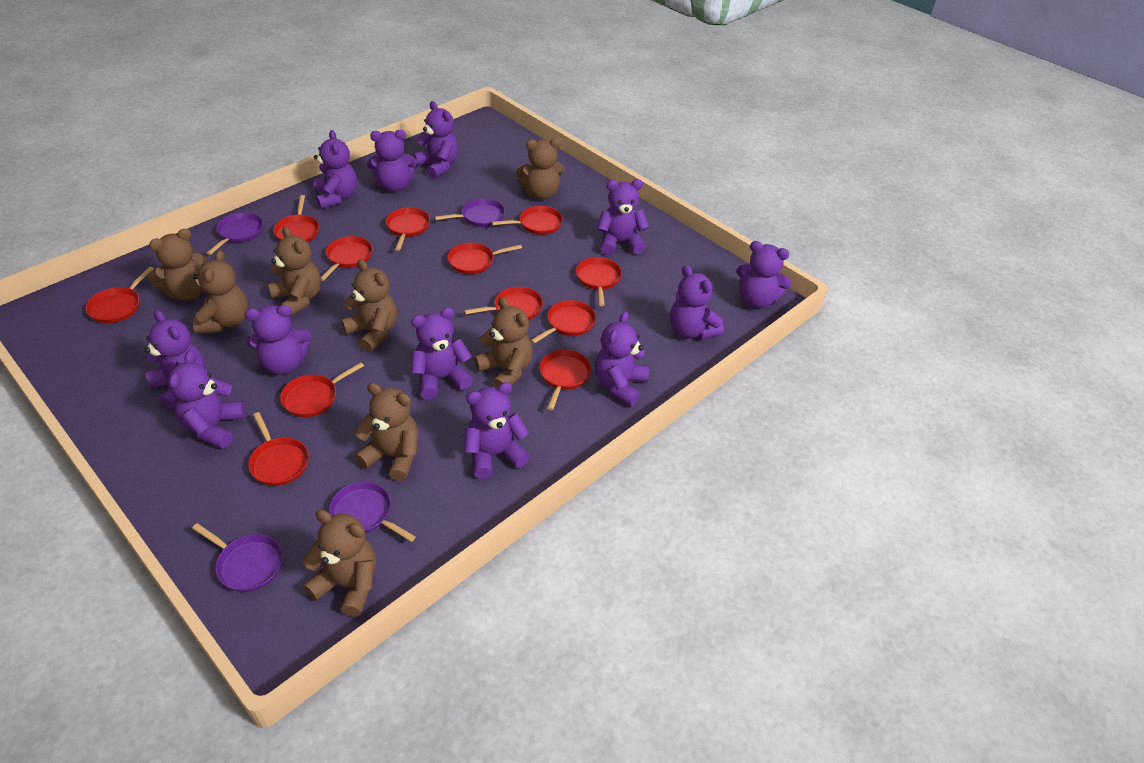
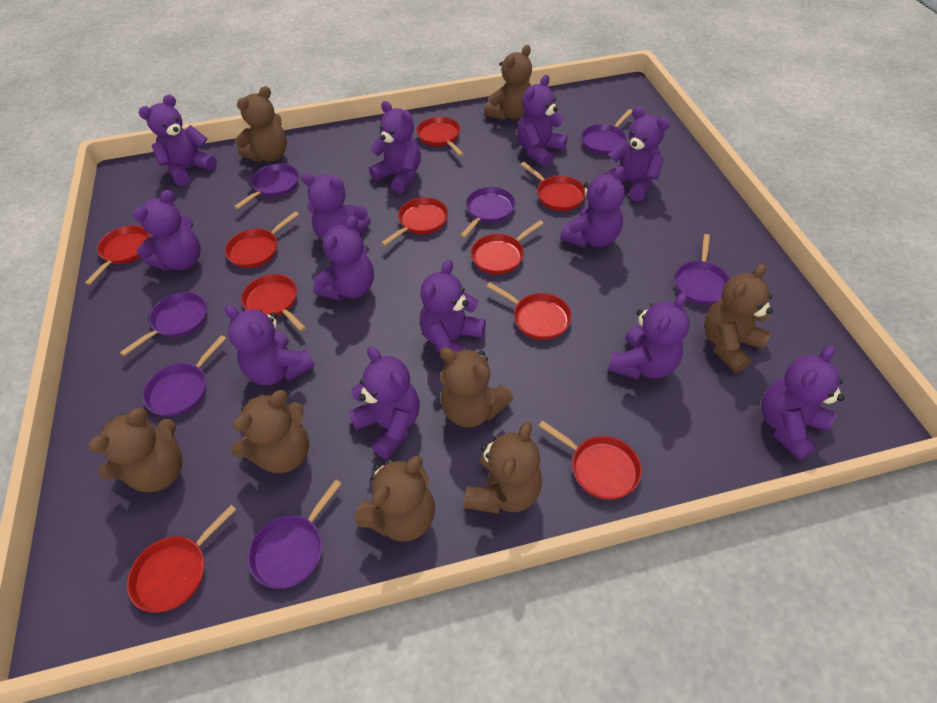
purple pan: [192,523,283,592] [207,212,263,255] [329,482,416,542] [434,198,505,227] = 4 -> [120,292,207,356] [143,335,226,417] [234,163,299,209] [248,479,342,589] [460,187,515,238] [581,109,632,155] [674,234,730,305] = 7
purple teddy bear: [145,310,206,409] [168,350,246,449] [245,305,311,375] [314,130,357,209] [367,130,417,192] [411,307,473,400] [414,101,458,179] [464,382,530,479] [595,311,650,406] [597,179,649,255] [670,265,724,340] [736,241,792,309] = 12 -> [133,190,201,271] [139,95,217,186] [225,305,315,385] [301,173,371,240] [313,215,374,300] [349,346,420,459] [369,101,421,193] [420,260,486,353] [517,75,568,167] [560,166,625,248] [603,107,670,202] [608,292,690,379] [761,345,845,461] = 13
red pan: [86,267,153,323] [248,412,309,486] [273,195,319,242] [280,362,364,417] [321,236,373,281] [386,207,430,251] [447,243,522,274] [464,287,543,320] [492,206,563,235] [531,300,596,344] [540,350,591,410] [576,257,622,306] = 12 -> [85,225,150,285] [127,505,236,613] [225,211,299,268] [241,274,306,331] [381,197,448,246] [416,117,464,156] [471,220,544,274] [486,282,572,340] [520,162,586,211] [539,420,642,500] = 10

